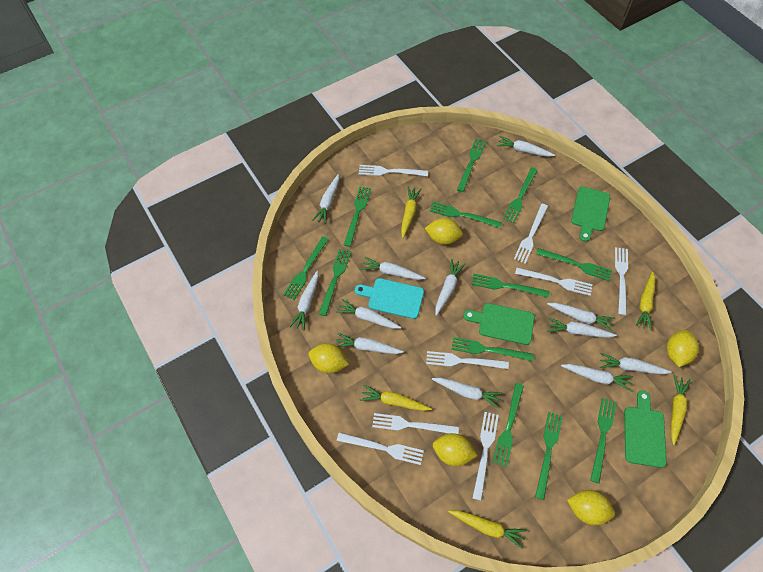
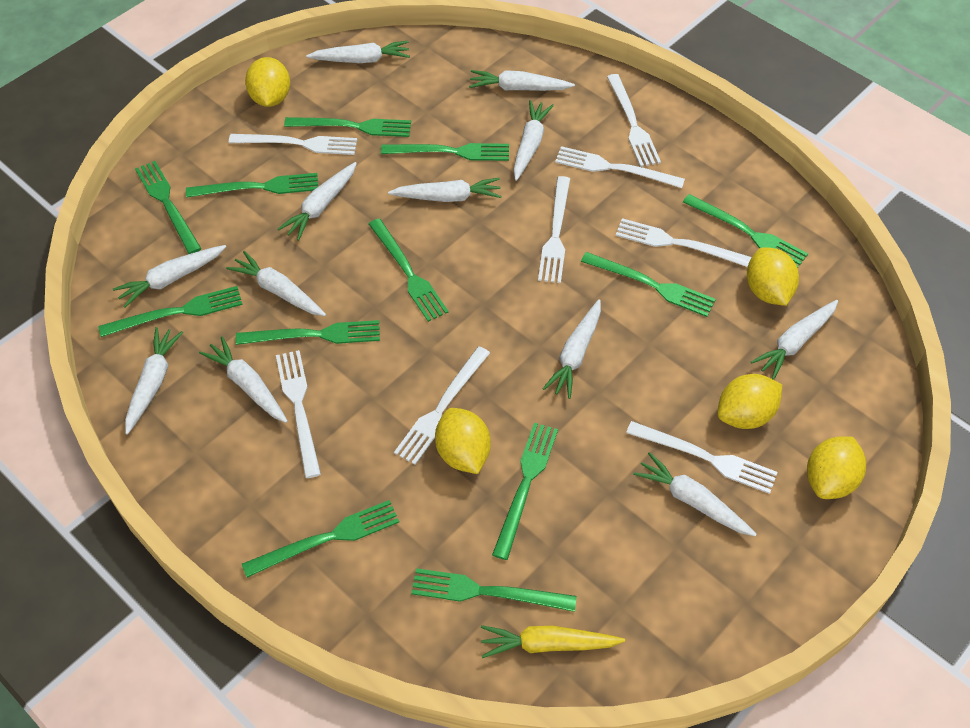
green cutting board: [463,303,535,345] [571,187,610,242] [624,390,666,468] = 3 -> none = 0
turquoise cutting board: [355,278,424,319] = 1 -> none = 0
yellow carrot: [360,385,432,411] [401,186,421,238] [448,510,527,549] [635,272,655,331] [671,375,690,445] = 5 -> [481,625,625,658] = 1

